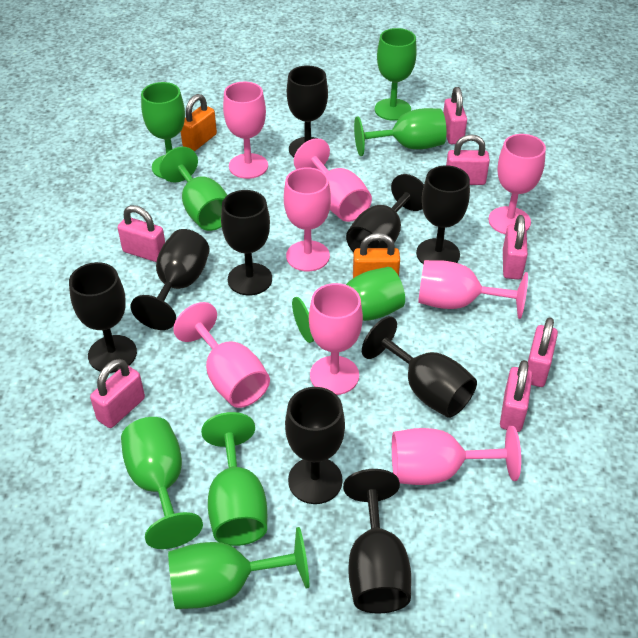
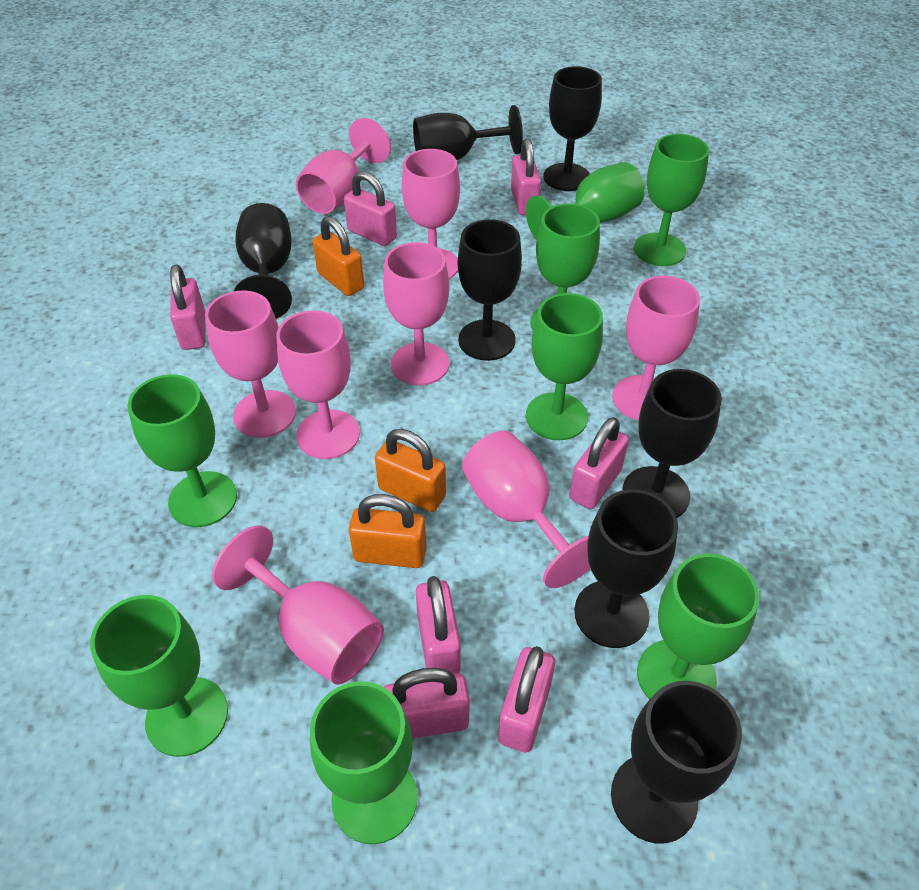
black goblet: [69,262,137,373] [130,229,210,330] [221,190,272,295] [285,387,345,504] [287,65,328,157] [343,469,411,613] [346,174,424,252] [362,316,477,418] [416,165,470,265] = 9 -> [234,203,292,319] [413,105,523,160] [458,219,522,361] [543,66,602,191] [574,489,678,648] [611,681,742,844] [622,369,722,518] = 7
orange padlock: [181,94,217,151] [353,233,400,278] = 2 -> [313,216,364,296] [349,494,426,568] [375,429,446,512] = 3

